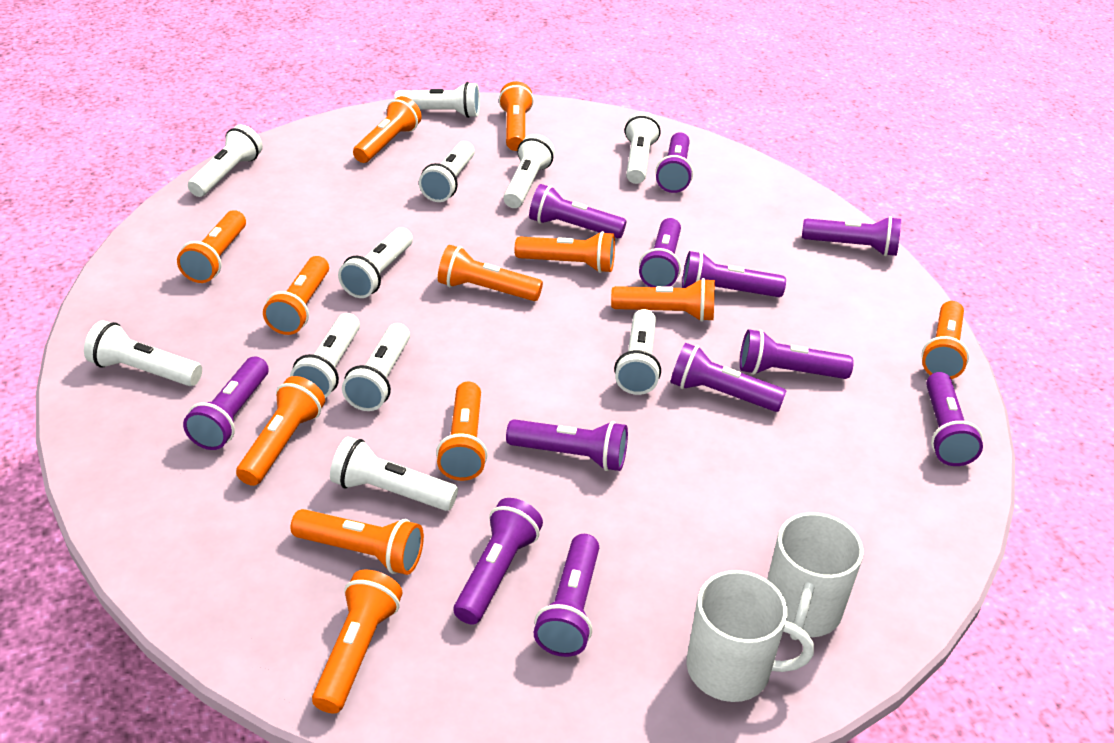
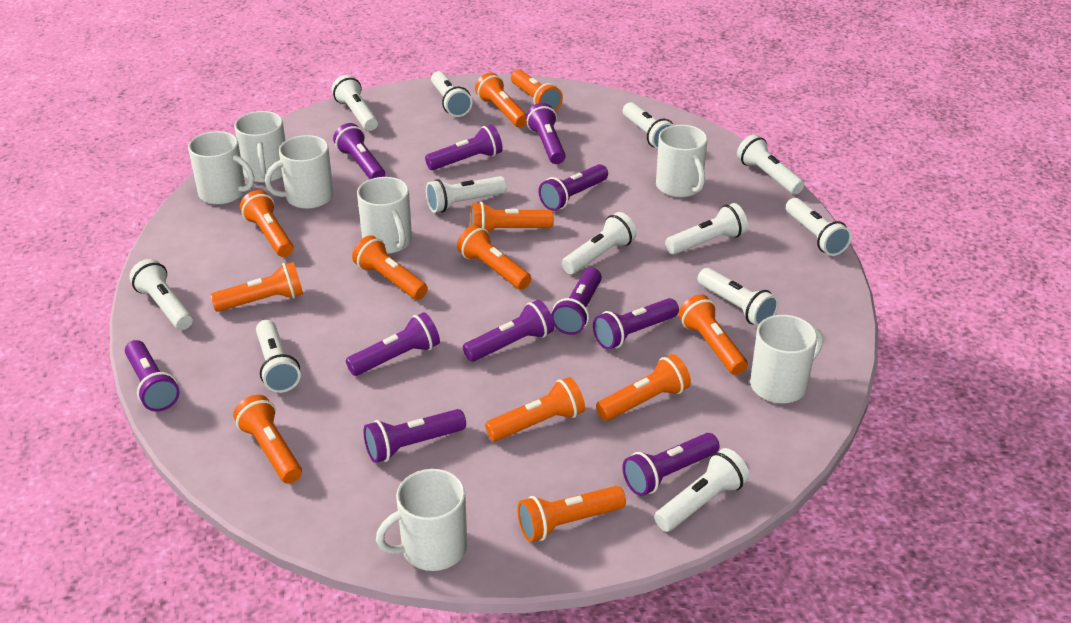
purple flashlight: [183,357,268,450] [454,498,543,624] [506,419,628,471] [529,184,627,238] [534,534,599,657] [639,218,681,287] [655,132,693,193] [671,343,786,412] [682,251,786,297] [740,329,854,379] [802,216,901,256] [926,372,983,466] = 12 -> [125,340,180,412] [333,123,385,179] [346,312,440,376] [363,409,466,463] [425,125,503,170] [463,300,554,362] [526,103,566,164] [539,164,608,211] [551,268,602,335] [593,298,679,350] [622,433,720,496] = 11
white flashlight: [84,321,202,386] [188,125,263,197] [290,313,360,398] [330,437,458,511] [338,228,413,298] [342,323,410,411] [394,82,480,118] [419,141,475,202] [503,134,555,208] [614,309,661,395] [625,112,661,184] = 11 -> [129,259,193,330] [256,320,301,393] [332,75,378,131] [426,176,507,213] [431,71,472,117] [562,212,637,274] [623,102,673,149] [654,448,749,532] [665,203,748,255] [697,268,779,326] [737,134,805,195] [786,198,852,256] = 12
white mug: [686,570,814,702] [767,512,864,640] = 2 -> [188,131,254,205] [234,111,285,183] [265,135,334,209] [357,177,412,254] [376,469,467,571] [656,125,708,197] [750,315,823,403] = 7

